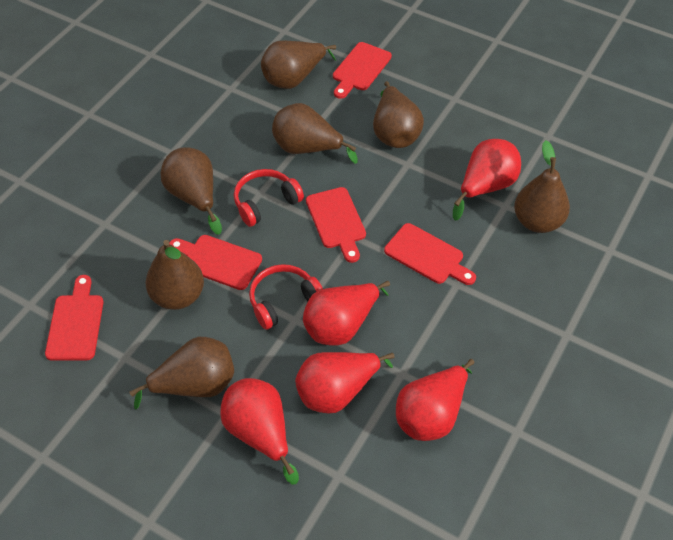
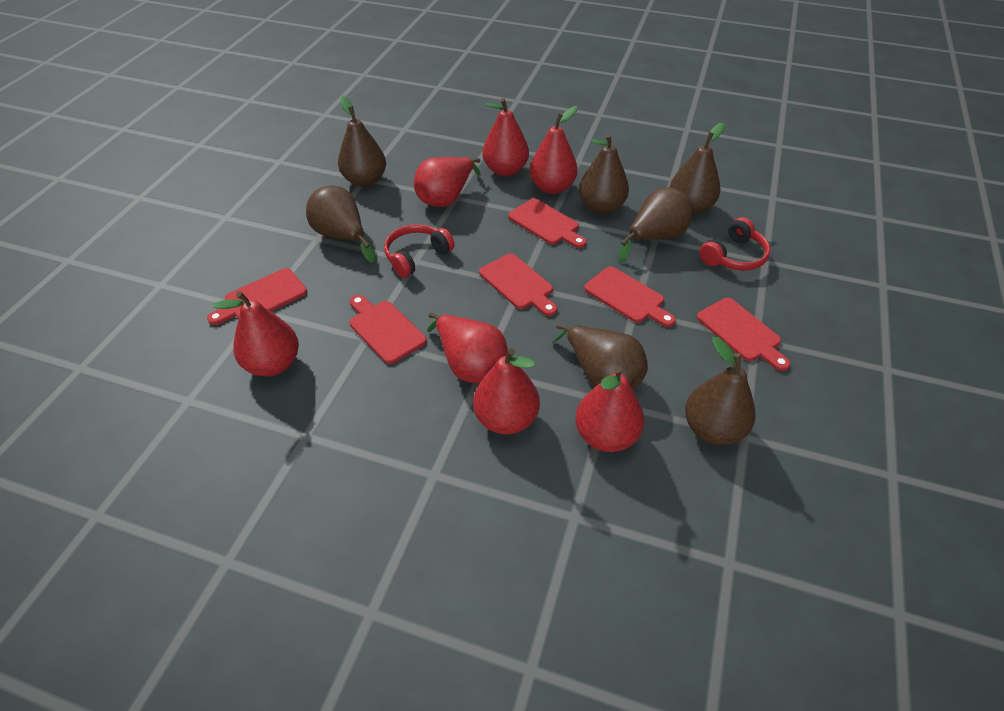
red cutting board: [45,275,104,361] [169,235,262,290] [306,187,366,263] [333,42,392,99] [384,223,476,285] = 5 -> [207,268,307,325] [349,295,427,364] [479,254,557,316] [508,198,587,248] [584,266,676,327] [697,298,791,371] = 6
red pear: [220,378,299,485] [295,352,394,414] [303,281,390,346] [396,359,474,441] [453,139,521,221] = 5 -> [213,291,299,376] [414,157,481,207] [427,312,508,383] [473,348,540,435] [483,98,529,176] [529,106,578,194] [575,366,644,452] = 7

